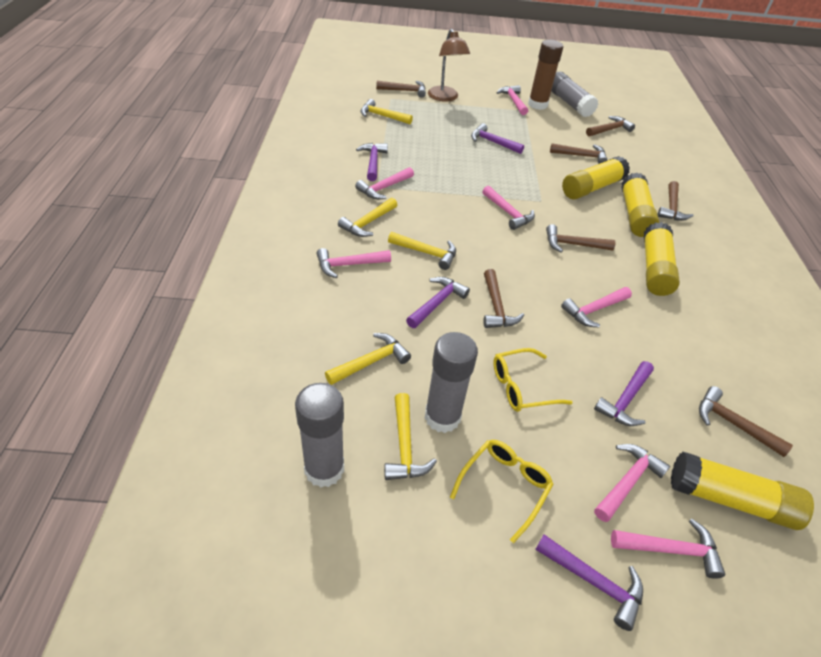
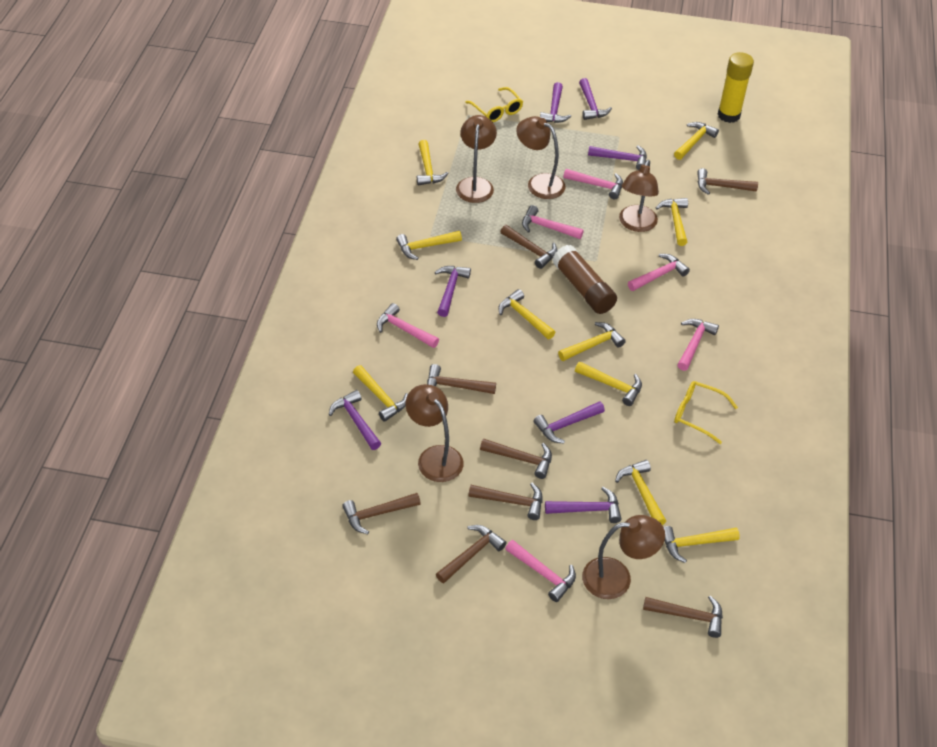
brown hammer: [376,81,426,98] [483,269,524,328] [546,224,616,252] [550,143,608,164] [586,116,635,136] [658,181,693,221] [699,386,793,457] = 7 -> [342,493,421,534] [427,364,496,394] [436,525,507,583] [468,483,542,520] [480,439,552,479] [500,225,557,269] [643,595,723,638] [697,168,758,195] = 8
brown lamp: [428,29,470,102] = 1 -> [406,384,464,482] [456,115,497,203] [516,116,566,199] [582,515,665,599] [619,160,659,232] = 5
grey glue stick: [295,383,344,488] [425,332,478,433] [551,72,599,117] = 3 -> none = 0
pink hammer: [316,248,391,278] [355,167,414,199] [482,186,535,230] [497,85,528,115] [561,287,632,327] [594,444,670,522] [611,518,725,579] = 7 -> [377,303,439,348] [505,540,576,602] [522,205,584,239] [563,169,623,199] [628,254,690,291] [677,319,719,371] = 6
purple hammer: [356,143,388,181] [406,277,470,328] [471,123,524,154] [535,534,643,631] [594,361,654,426] = 5 -> [329,390,381,450] [435,266,471,317] [533,401,605,444] [540,82,571,123] [545,487,622,523] [579,78,612,120] [588,145,647,170] = 7
yellow glue stick: [562,156,630,199] [621,173,660,237] [644,222,680,296] [671,452,814,530] = 4 -> [717,52,754,123] = 1
yellow hammer: [325,333,411,385] [338,198,397,237] [360,99,413,124] [384,393,437,480] [388,232,456,270] = 5 -> [353,365,408,422] [396,231,462,260] [417,140,449,185] [498,289,555,339] [558,322,626,361] [575,361,642,406] [615,460,666,525] [656,198,688,246] [664,526,740,563] [674,122,719,160] = 10

